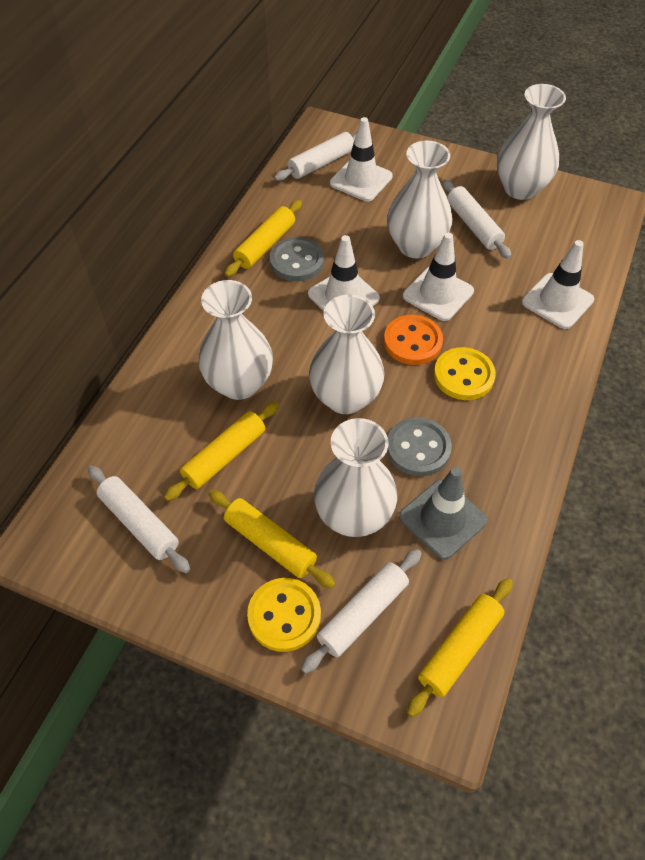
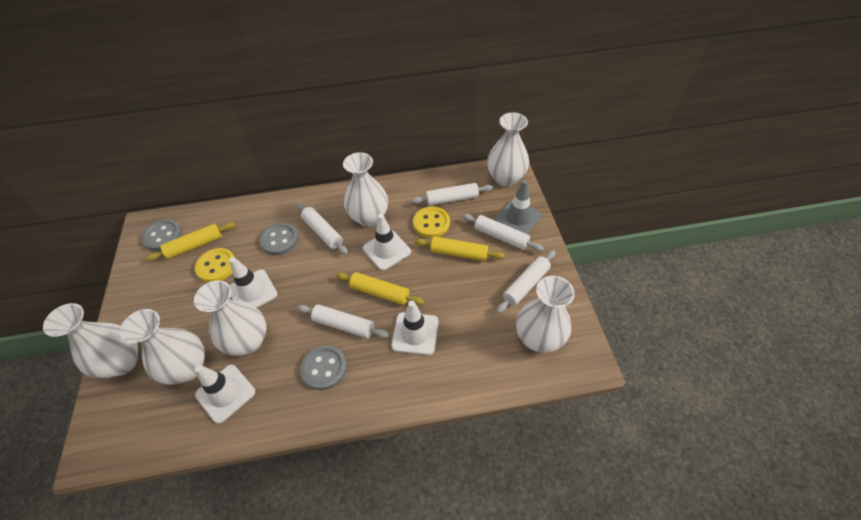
grey button: [270,237,324,281] [387,417,452,476] = 2 -> [141,219,182,251] [260,223,299,255] [301,345,347,390] = 3
orange button: [384,315,443,365] = 1 -> none = 0
white rolling pin: [88,465,190,573] [274,132,357,181] [301,549,422,674] [442,179,511,259] = 4 -> [297,203,348,255] [297,304,389,338] [411,183,493,206] [462,214,544,252] [496,250,556,313] = 5
white vase: [198,280,273,400] [309,295,385,414] [314,418,397,537] [387,140,452,259] [497,84,566,200] = 5 -> [43,303,138,378] [120,309,205,385] [194,280,267,356] [343,152,388,227] [487,112,529,187] [516,276,575,353] = 6
yellow rolling pin: [164,402,279,501] [208,490,336,589] [225,200,302,277] [407,578,513,717] = 4 -> [146,222,235,261] [336,272,424,305] [415,236,505,261] = 3

